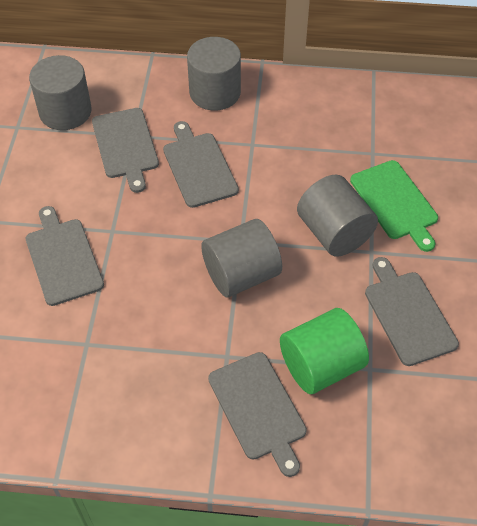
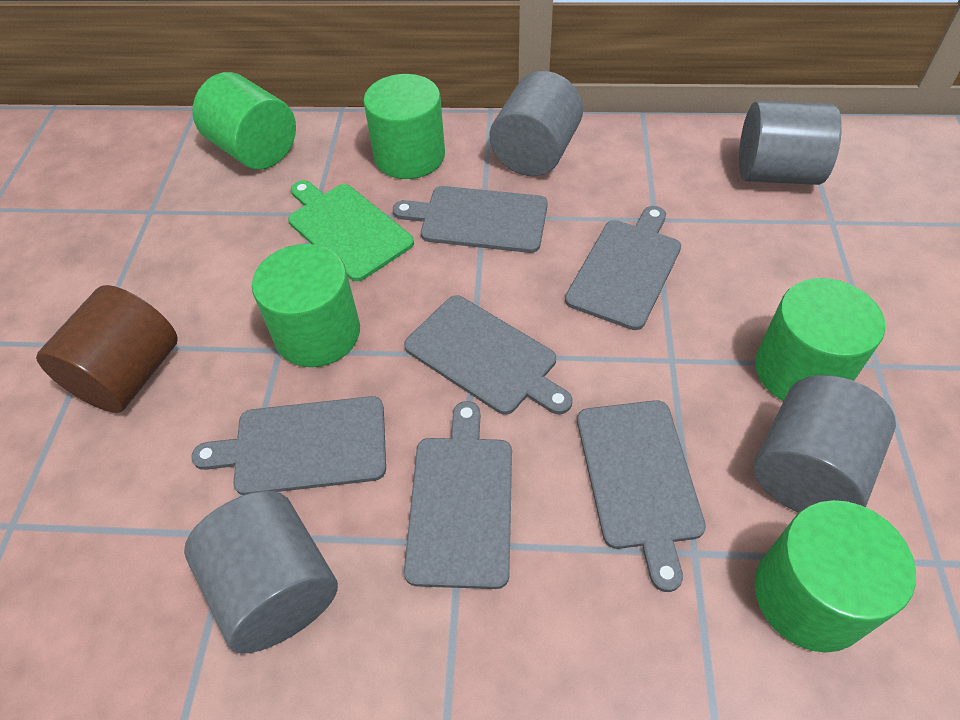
brown cylinder: none = 0 -> [36,285,178,413] = 1
green cylinder: [280,308,369,394] = 1 -> [192,72,296,170] [252,244,360,367] [363,74,445,179] [754,500,916,653] [755,278,885,401] = 5
grey cutting board: [26,206,104,306] [92,108,159,193] [163,121,239,208] [208,352,307,477] [365,257,459,366] = 5 -> [191,396,386,495] [393,186,548,253] [404,295,572,415] [404,401,512,589] [565,206,681,330] [577,400,706,592] = 6

